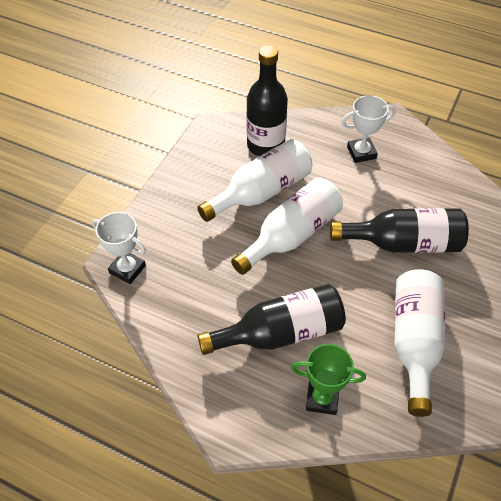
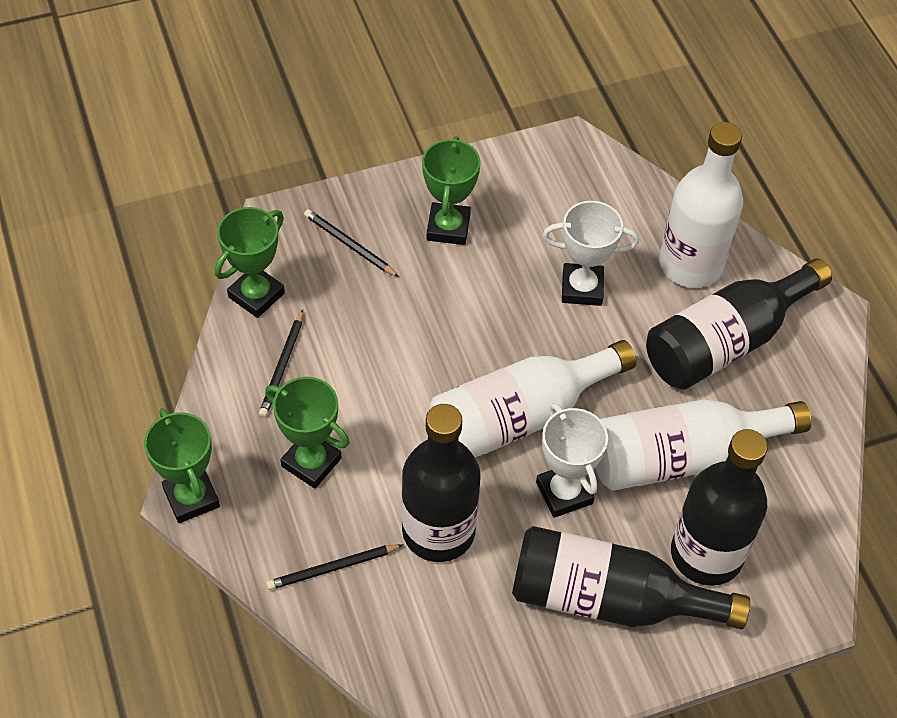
black bottle: [197,284,346,355] [246,45,288,156] [330,208,469,253] = 3 -> [401,404,481,562] [512,526,750,629] [646,259,832,390] [671,429,768,586] = 4
black pencil: none = 0 -> [259,310,303,417] [266,544,403,590] [304,209,399,277] = 3
green trophy: [291,344,366,415] = 1 -> [144,408,220,523] [215,207,285,318] [265,377,349,488] [422,136,480,245] = 4

